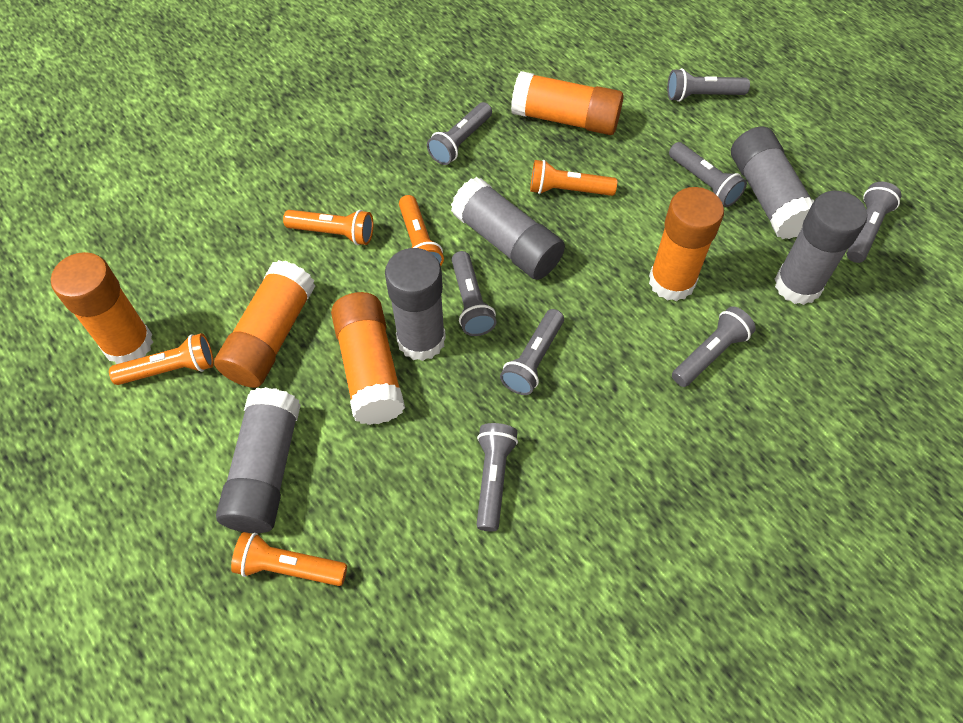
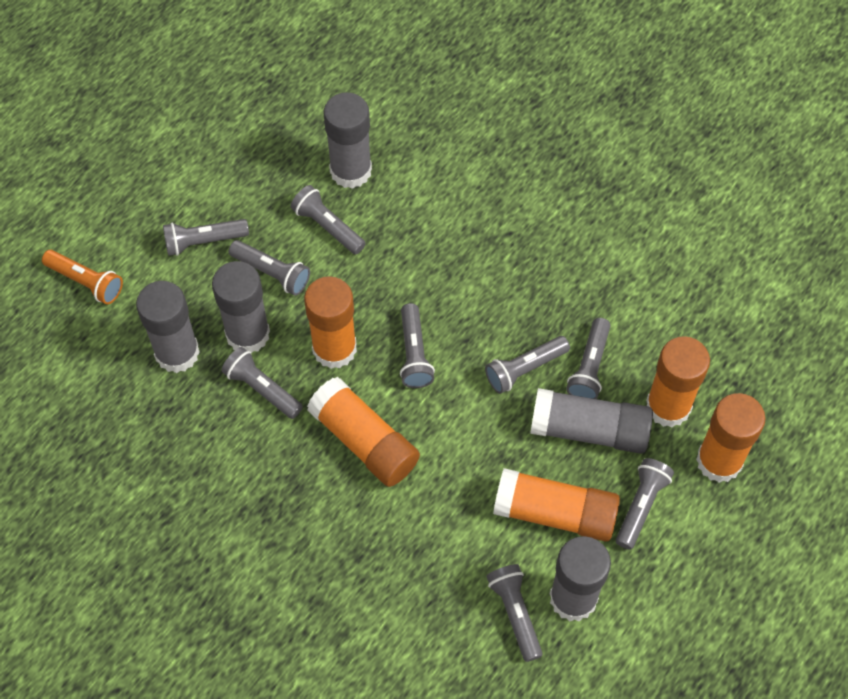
grey flashlight: [427,102,492,165] [452,251,497,336] [476,423,518,532] [500,309,564,395] [667,68,750,102] [669,142,747,207] [672,306,756,387] [847,182,902,263] = 8 -> [163,219,249,256] [221,347,303,419] [229,240,310,295] [290,185,366,255] [400,303,435,388] [485,336,570,394] [486,564,542,662] [566,318,610,399] [616,458,674,550] = 9
orange flashlight: [109,333,214,385] [231,532,347,586] [283,210,374,245] [399,195,444,266] [530,160,617,196] = 5 -> [42,250,123,304] = 1

